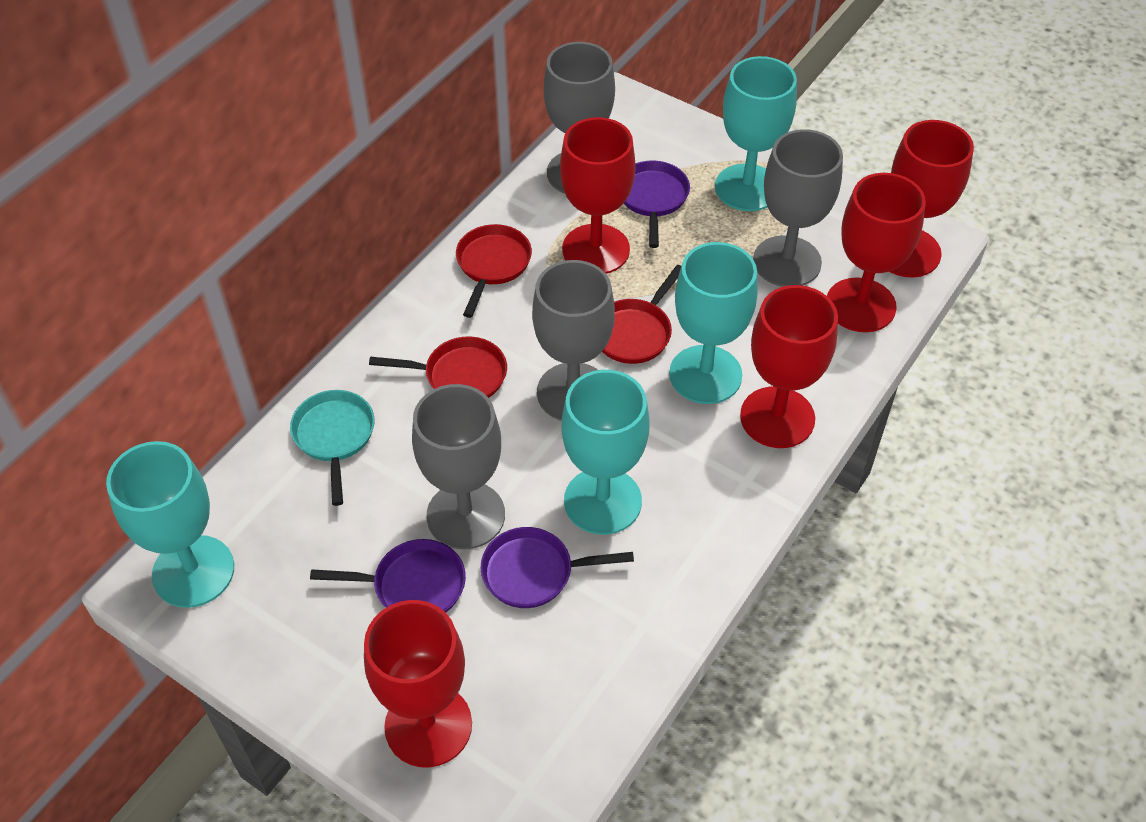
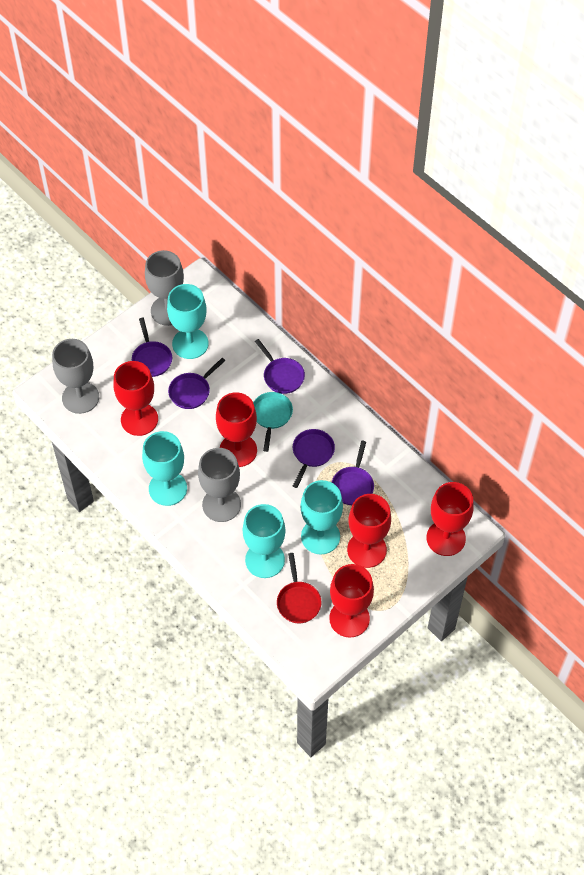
grey goblet: [412,384,505,549] [532,260,615,421] [544,42,615,194] [753,129,843,287] = 4 -> [52,339,99,414] [145,250,184,326] [198,448,241,522] = 3
purple pan: [310,539,466,612] [480,527,634,608] [624,160,690,248] = 3 -> [132,318,172,377] [168,358,226,409] [255,339,305,394] [293,429,335,488] [332,441,374,505] = 5
red pan: [369,336,507,398] [456,224,532,318] [602,265,681,364] = 3 -> [277,553,322,624] = 1

